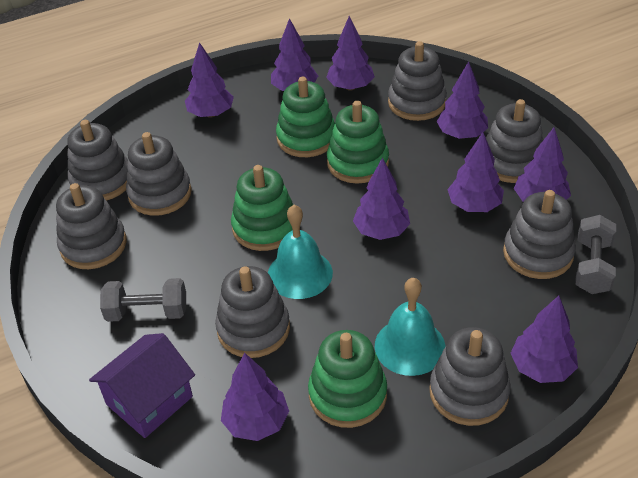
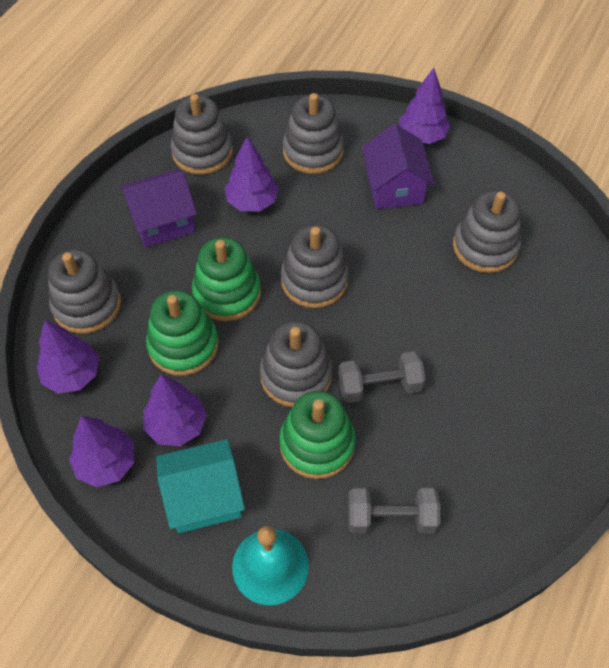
green stacking toy: [231,165,293,251] [276,77,335,157] [308,330,387,428] [327,101,389,183] = 4 -> [146,290,219,376] [192,237,261,321] [279,391,356,479] = 3
grey stacking toy: [56,183,127,269] [67,120,128,201] [126,132,191,216] [215,266,290,358] [388,41,447,121] [429,327,511,426] [486,99,543,183] [503,190,576,279] = 8 -> [48,249,121,334] [171,94,233,175] [260,321,332,407] [281,225,349,308] [283,93,344,174] [453,191,521,273] = 6
purple house: [89,333,195,438] = 1 -> [120,169,197,248] [362,124,435,209] = 2
purple tree: [185,42,234,118] [221,353,289,441] [271,18,318,91] [326,16,375,91] [353,158,410,240] [437,61,488,139] [447,132,504,212] [511,296,578,383] [514,128,571,202] = 9 -> [37,320,99,394] [69,416,134,487] [144,374,207,446] [225,136,279,211] [399,68,450,144] = 5
turquoise bell: [268,205,333,299] [375,278,446,376] = 2 -> [232,526,309,605] = 1
turquoise house: none = 0 -> [156,439,245,533] = 1

